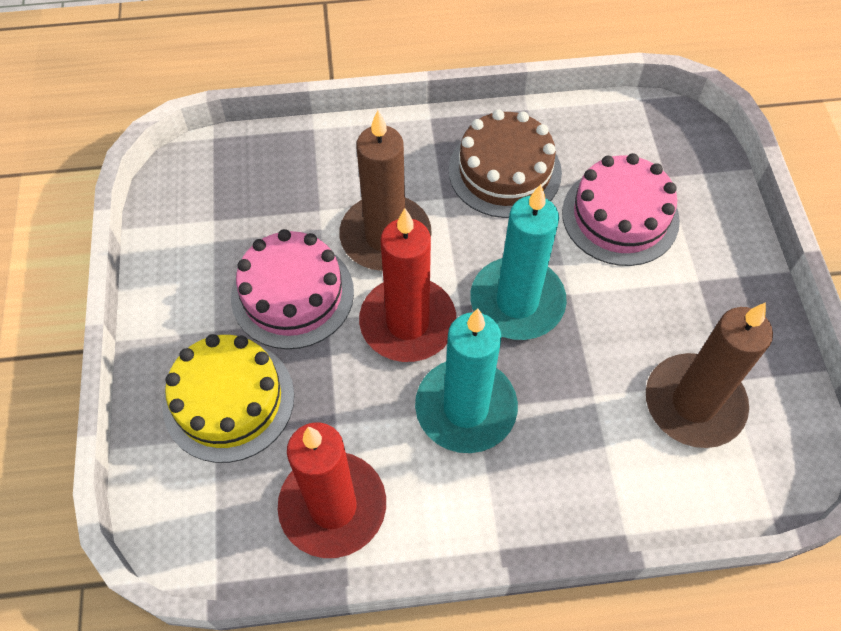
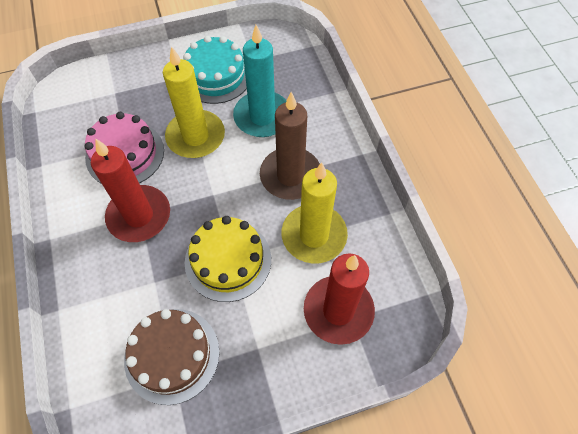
brown candle: [339,110,432,271] [646,302,773,448] = 2 -> [260,92,320,200] = 1
pink cake: [231,229,354,349] [562,153,680,266] = 2 -> [84,112,164,184] = 1
turquoise cake: none = 0 -> [183,36,247,104] = 1
turquoise candle: [415,308,518,453] [470,184,567,340] = 2 -> [233,25,287,137] = 1
yellow candle: none = 0 -> [163,46,225,158] [282,162,348,263] = 2

